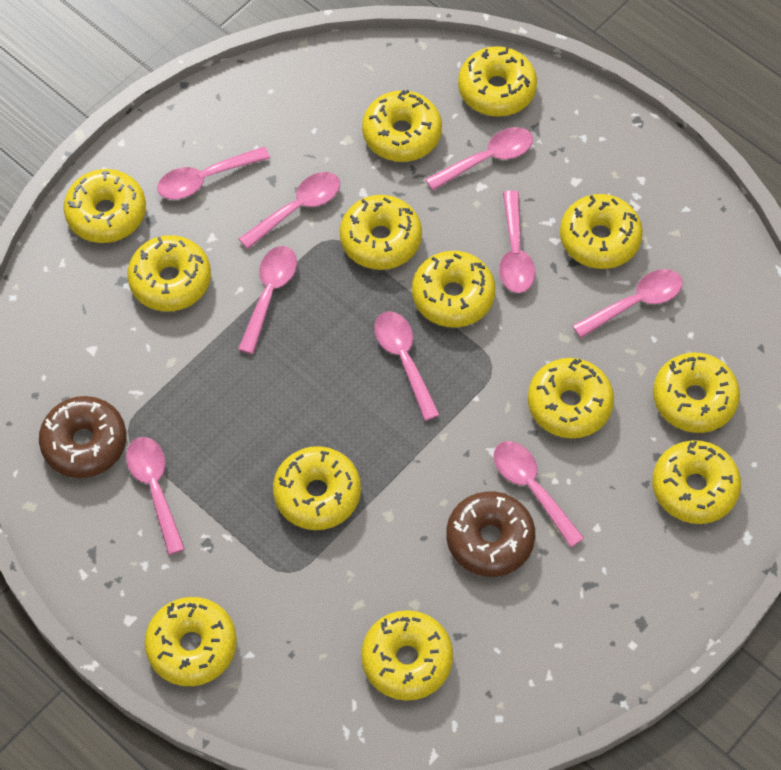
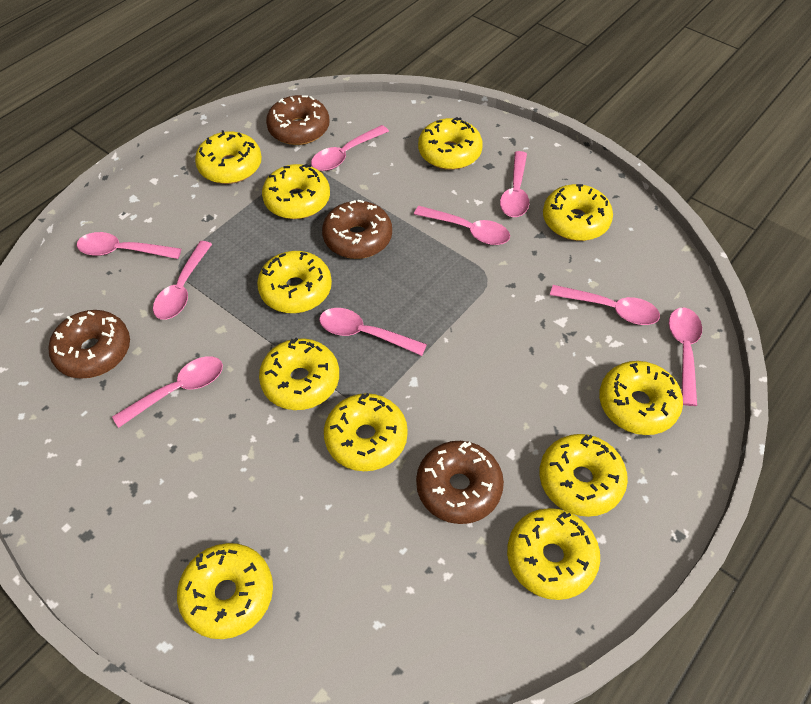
brown donut: [39,396,126,478] [446,491,535,577] = 2 -> [48,310,130,379] [266,95,329,145] [322,200,392,259] [416,441,504,524] = 4
yellow donut: [64,169,146,243] [127,235,211,312] [145,597,237,686] [273,446,361,530] [340,195,422,270] [361,610,453,701] [362,89,442,162] [412,251,495,328] [458,46,537,117] [528,358,614,438] [560,194,643,269] [652,440,741,524] [653,353,740,433] = 13 -> [177,543,273,639] [195,130,262,184] [257,251,332,313] [259,338,339,410] [262,164,330,219] [324,393,408,471] [418,117,483,170] [507,508,600,600] [539,434,628,517] [543,184,613,241] [599,361,683,435] = 11

